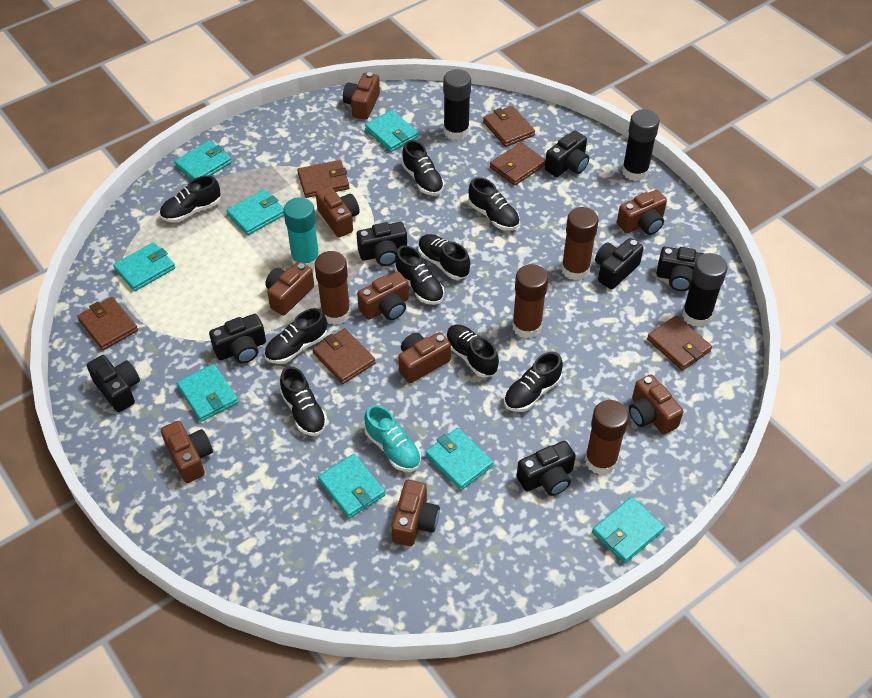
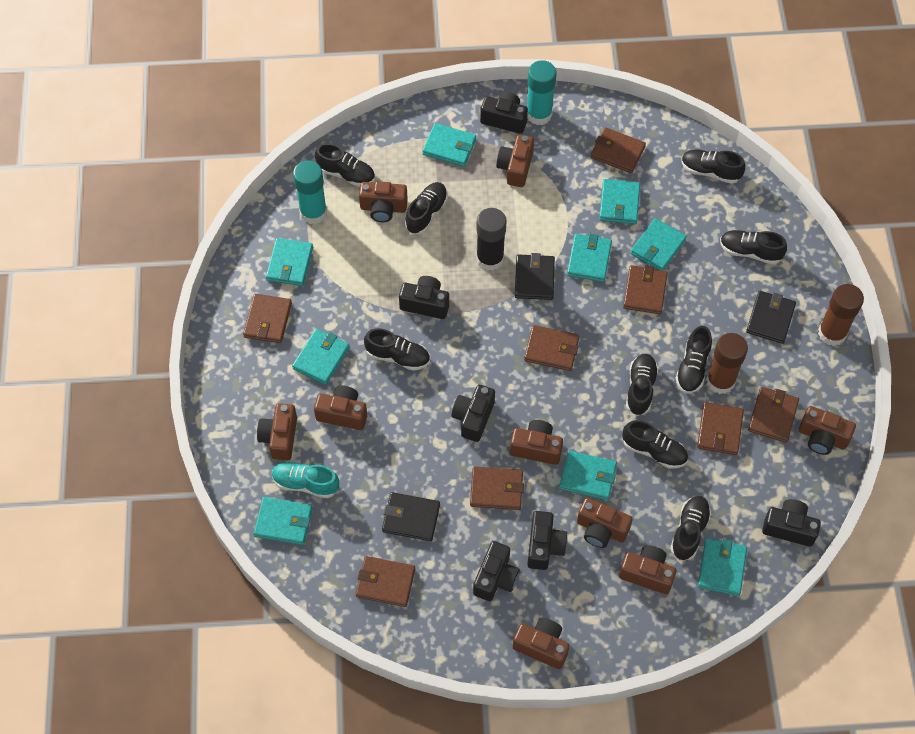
black camera: [87,355,140,412] [209,314,266,363] [357,222,407,266] [517,441,576,496] [545,131,589,177] [595,238,644,289] [656,247,705,291] = 7 -> [399,276,449,319] [452,385,495,442] [473,541,520,601] [480,92,528,134] [527,511,568,570] [762,499,821,547] = 6
black glue stick: [443,69,471,140] [622,109,660,181] [682,253,728,327] = 3 -> [476,208,507,271] = 1
black wallet: none = 0 -> [382,492,440,541] [515,253,555,300] [746,291,796,344] = 3
brown glue stick: [315,251,351,325] [512,264,548,338] [561,207,599,280] [585,400,629,475] = 4 -> [706,333,748,394] [818,284,864,346] = 2
brown wallet: [77,297,138,350] [297,160,349,198] [312,328,376,384] [483,106,535,147] [490,142,546,186] [647,316,712,371] = 6 -> [243,294,292,343] [356,556,415,607] [470,467,524,510] [524,325,580,371] [591,127,646,173] [623,265,668,314] [697,402,744,455] [748,387,799,443] = 8
turquoise glue stick: [283,197,320,269] = 1 -> [293,160,327,224] [527,60,556,125] = 2
turquoise wallet: [113,242,175,291] [174,140,232,180] [177,364,239,422] [227,190,284,235] [318,454,386,518] [365,110,418,152] [425,428,494,490] [592,497,665,563] = 8 -> [254,497,313,545] [266,238,313,286] [292,329,350,385] [422,123,476,167] [559,451,617,500] [567,234,612,282] [599,179,640,224] [631,218,687,270] [698,538,747,596] = 9

